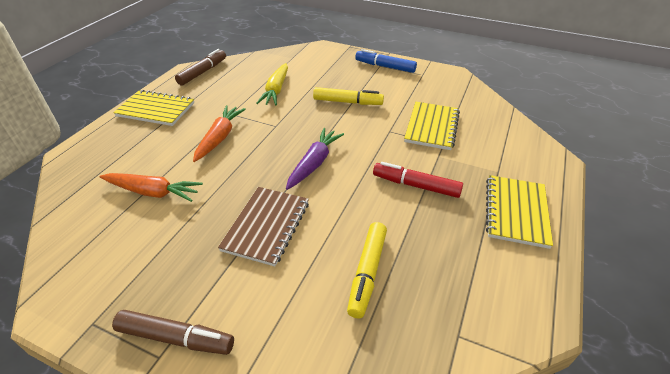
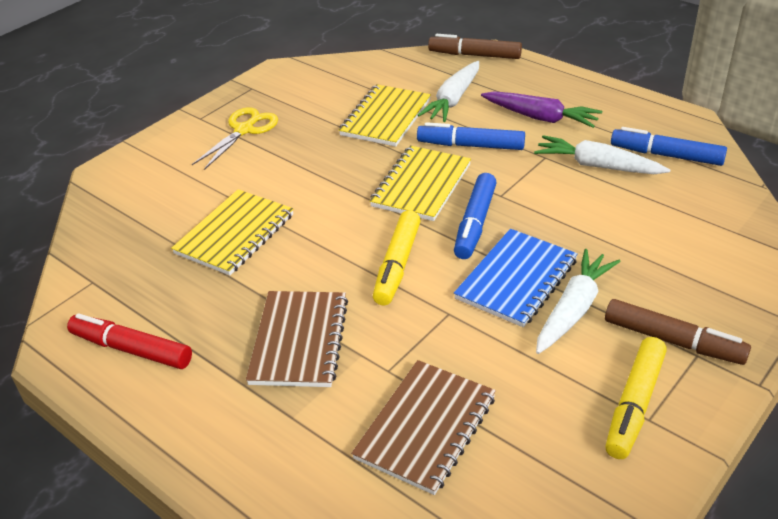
blue marker: [355,49,417,73] = 1 -> [417,122,525,150] [454,173,497,259] [611,127,727,166] = 3
blue notebook: none = 0 -> [454,229,578,327] = 1
brown notebook: [218,187,309,266] = 1 -> [246,291,348,387] [351,360,496,495] = 2
orange carrot: [100,173,203,202] [193,105,246,162] = 2 -> none = 0
white carrot: none = 0 -> [418,61,479,122] [534,135,670,174] [536,249,621,354] = 3
yellow carrot: [256,63,288,105] = 1 -> none = 0
yellow scissors: none = 0 -> [192,107,278,170] = 1

